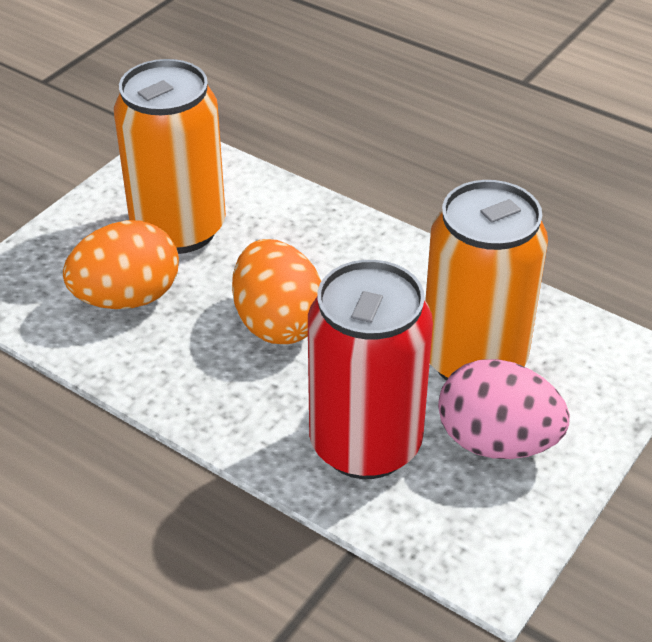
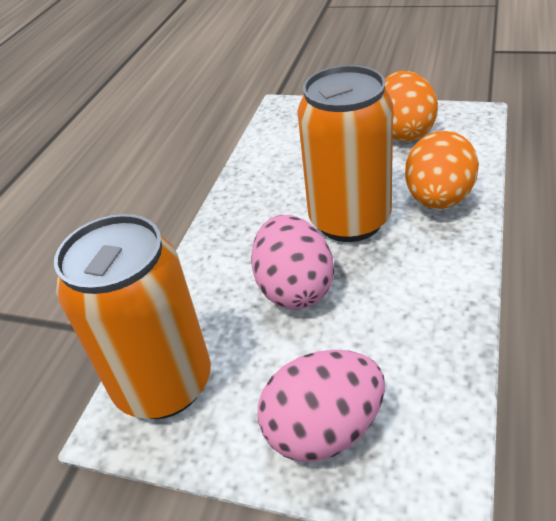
pink egg: [438,359,570,459] = 1 -> [251,215,334,310] [258,350,385,462] = 2
red can: [308,260,433,479] = 1 -> none = 0

